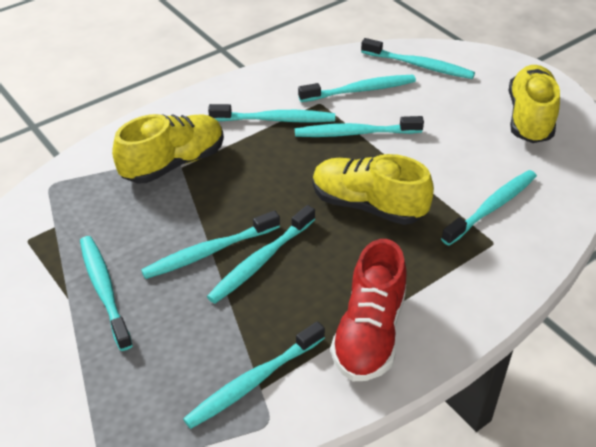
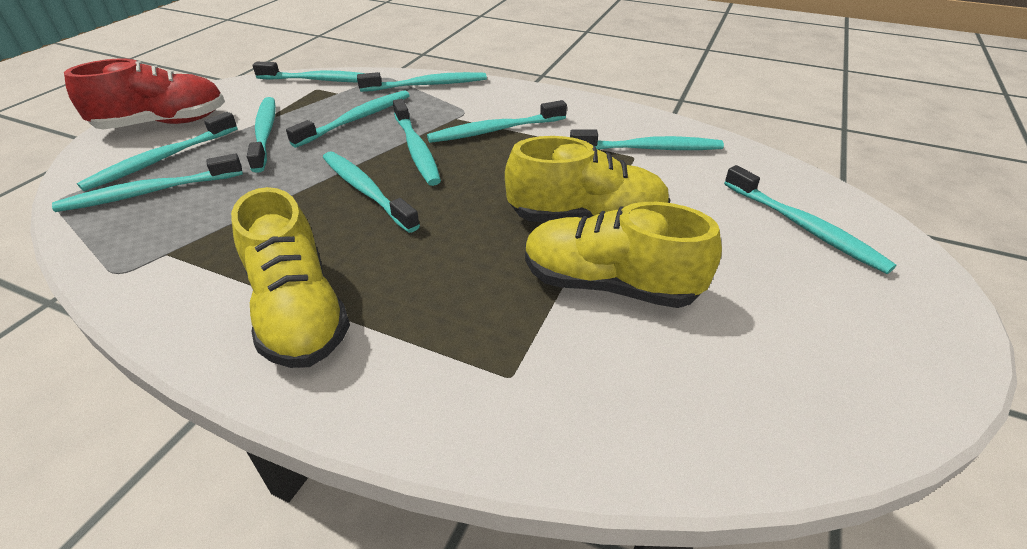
turquoise toothbrush: [80,236,133,351] [141,210,280,279] [183,321,325,429] [207,205,315,304] [208,104,335,122] [295,116,424,137] [298,75,416,102] [361,38,475,79] [441,170,537,246] = 9 -> [52,153,243,212] [77,112,238,191] [247,97,276,173] [252,62,364,83] [286,90,410,148] [323,152,420,233] [357,72,487,92] [393,99,441,186] [427,100,567,143] [570,129,724,150] [724,165,896,274] = 11

